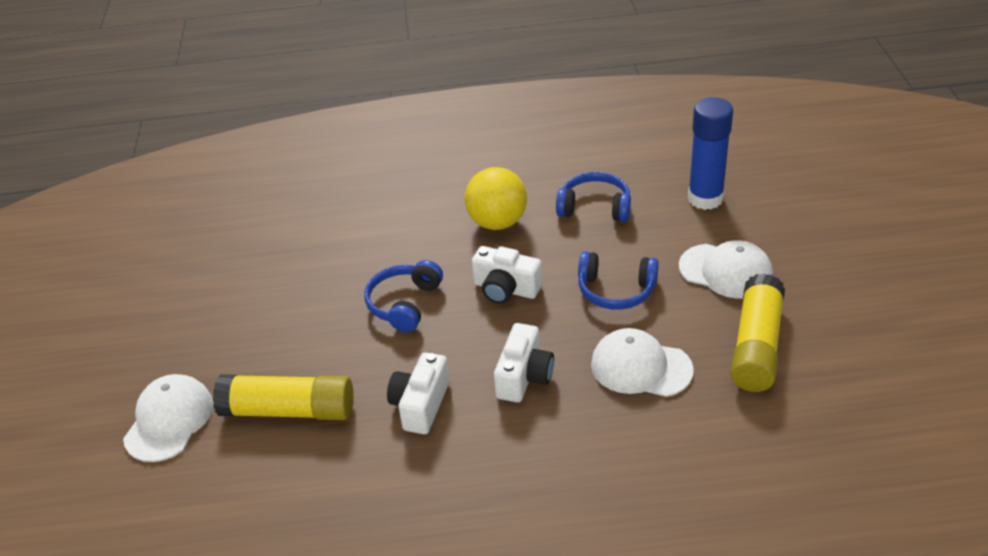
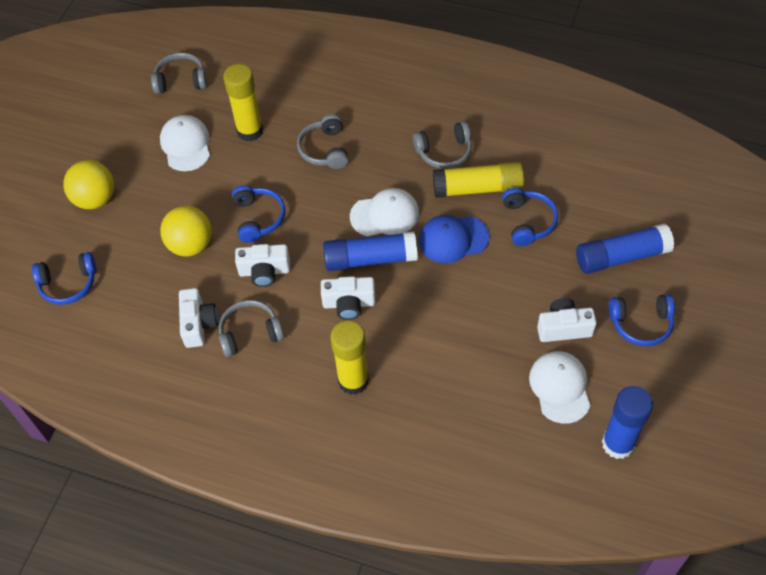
blue cap: none = 0 -> [419,215,490,264] = 1
blue glue stick: [688,97,733,210] = 1 -> [323,231,418,271] [576,223,674,274] [602,386,653,459] = 3
blue headphones: [364,260,443,332] [556,172,631,222] [578,251,659,310] = 3 -> [32,252,96,305] [232,185,285,243] [502,188,558,246] [608,294,675,346] = 4
grey headphones: none = 0 -> [151,53,207,94] [219,300,284,357] [297,114,349,169] [413,121,472,169] = 4
white camera: [387,352,450,434] [472,246,543,304] [494,323,554,402] = 3 -> [179,288,218,348] [235,244,290,287] [321,276,375,320] [537,298,597,342] = 4
yellow ball: [465,167,527,230] = 1 -> [63,160,114,209] [160,206,212,257] = 2
yellow glue stick: [213,374,354,420] [730,273,785,392] = 2 -> [223,64,263,141] [330,321,369,395] [433,162,524,198] = 3

